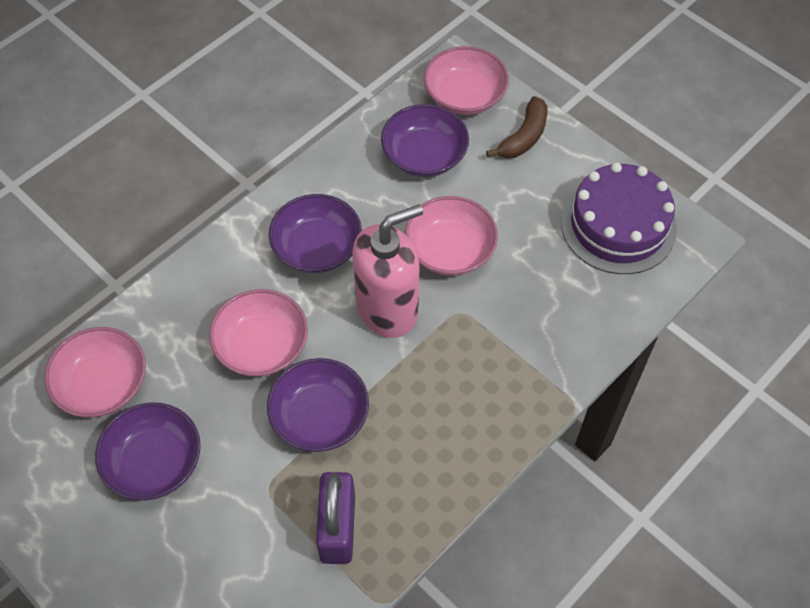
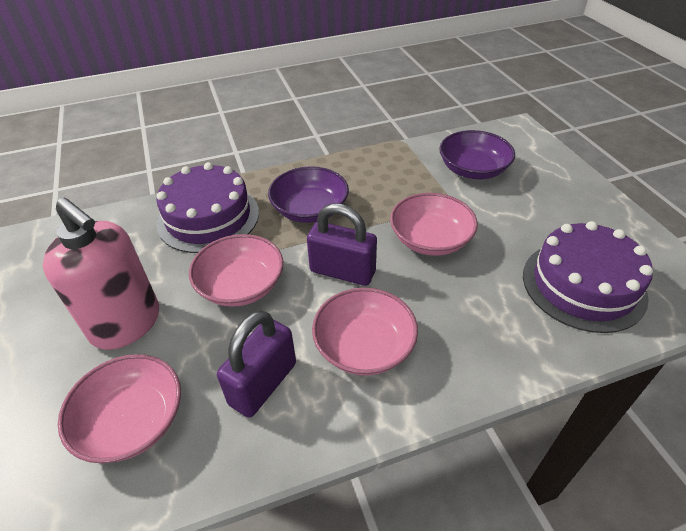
brown banana: [486,96,548,158] = 1 -> none = 0
purple bowl: [95,402,201,501] [267,358,369,452] [269,194,362,273] [381,104,469,177] = 4 -> [268,166,349,223] [439,130,515,179] = 2
purple cake: [561,162,677,274] = 1 -> [156,162,259,253] [523,221,653,333] = 2
purple padlock: [316,472,355,564] = 1 -> [217,310,296,418] [307,203,377,286] = 2

